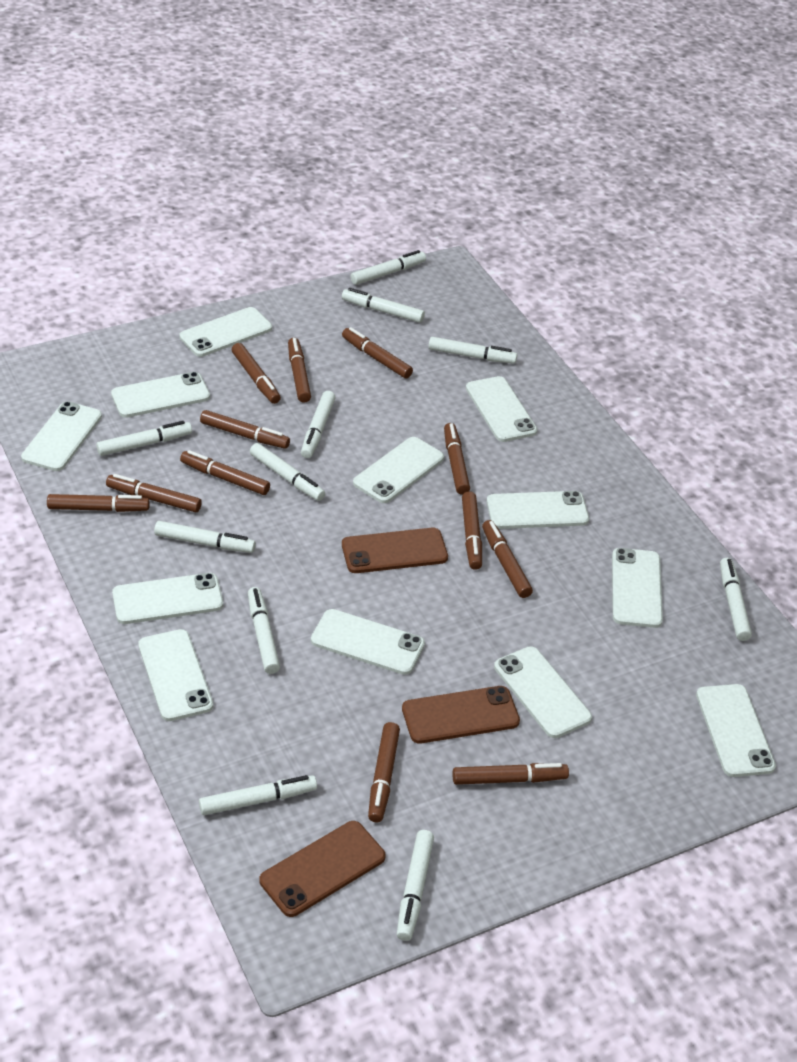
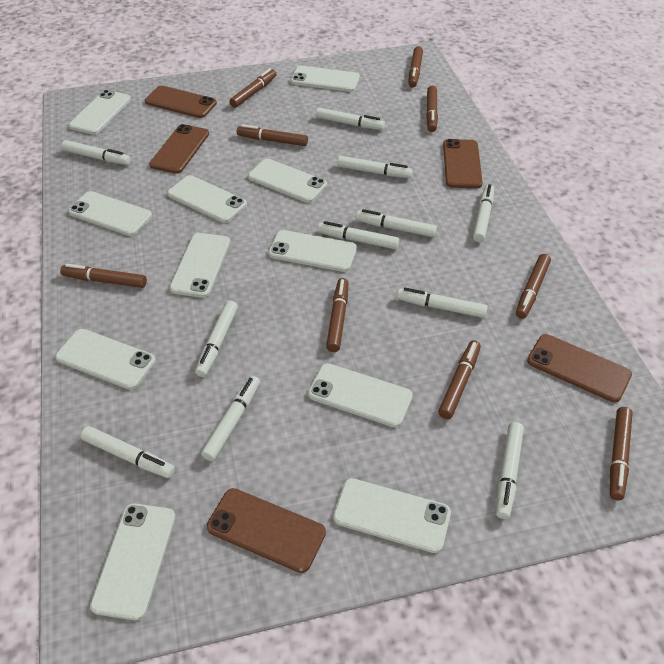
brown marker: [47,494,150,512] [106,474,202,513] [180,450,270,495] [200,410,290,449] [232,343,281,404] [288,338,311,403] [342,327,413,378] [368,722,400,822] [444,423,470,495] [453,763,569,785] [462,491,482,570] [482,520,533,598] = 12 -> [60,264,147,288] [229,68,276,108] [237,124,308,146] [326,278,348,352] [408,46,423,88] [426,86,438,132] [438,340,481,419] [516,254,551,319] [610,407,633,500] = 9
brown phone: [260,821,385,917] [342,528,448,573] [402,686,520,744] = 3 -> [145,86,217,118] [149,124,209,174] [207,488,326,573] [443,139,483,188] [527,334,632,403] = 5
white phone: [21,401,102,471] [111,372,210,418] [112,573,223,624] [138,629,213,721] [179,307,272,357] [311,609,425,675] [353,437,444,503] [466,376,537,442] [487,491,589,529] [494,646,592,738] [612,548,663,628] [696,684,776,777] = 12 -> [55,329,156,390] [68,191,152,236] [69,90,131,135] [90,503,176,620] [167,175,247,223] [169,233,230,298] [248,159,327,203] [268,230,357,272] [290,66,360,92] [308,363,413,427] [333,478,451,553] = 11

